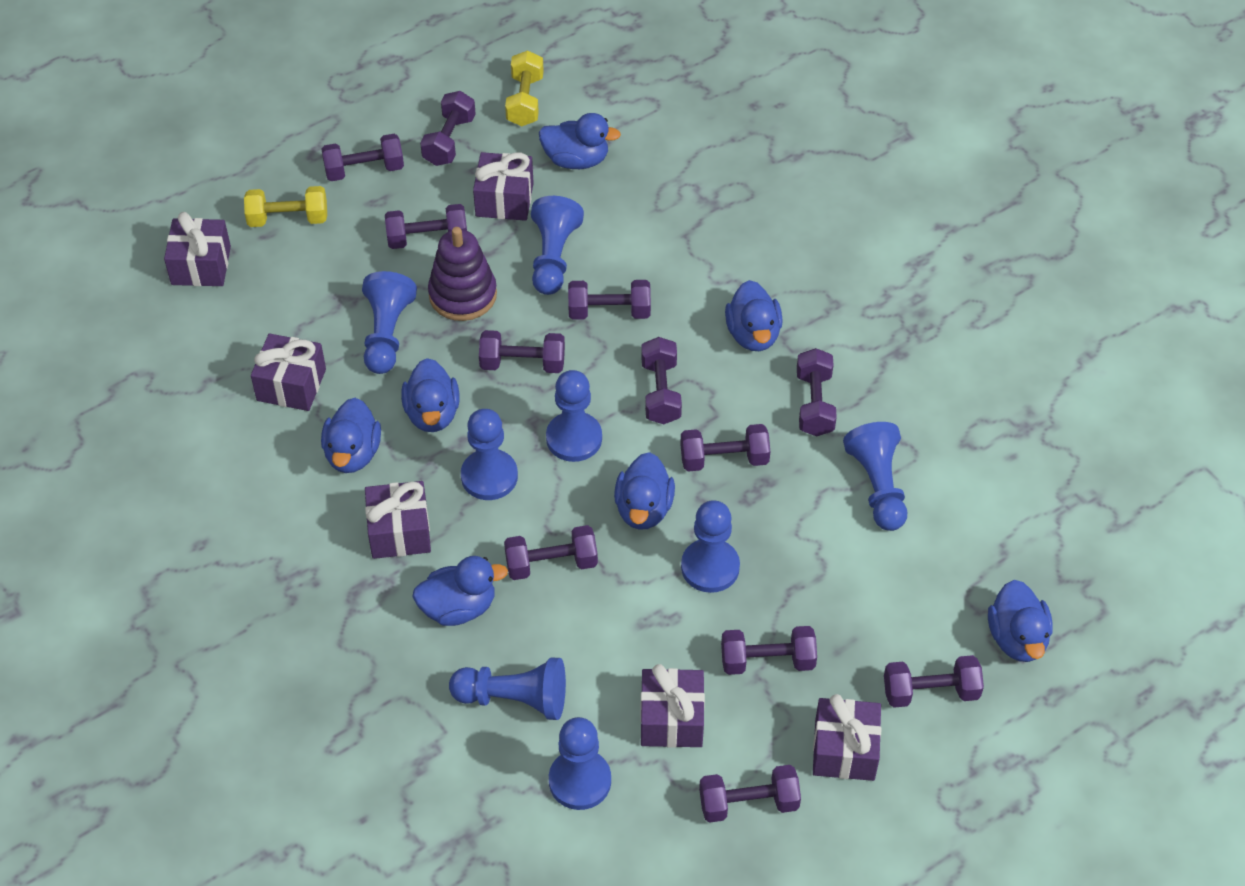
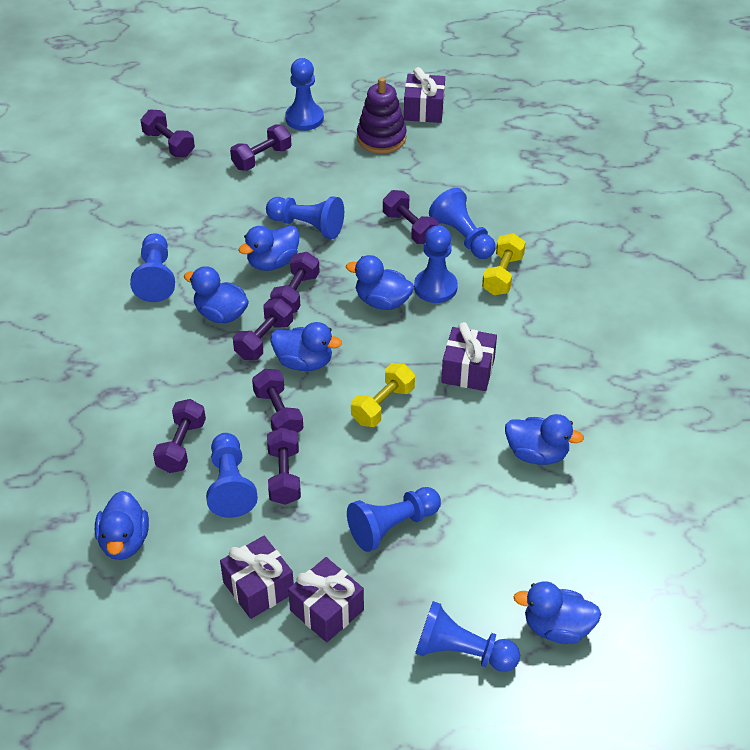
purple dumbbell: [322,134,404,181] [385,204,467,249] [420,91,476,166] [479,330,565,373] [504,525,598,580] [568,280,651,320] [641,337,682,424] [680,424,770,472] [699,765,801,823] [721,626,817,675] [797,348,837,436] [884,655,984,708] = 12 -> [141,109,195,157] [153,399,206,473] [230,125,292,171] [233,299,293,360] [252,369,303,433] [267,427,301,505] [270,252,320,313] [383,190,439,244] = 8
purple gift: [164,212,231,286] [251,333,326,411] [365,481,431,559] [473,152,534,221] [640,664,705,748] [813,694,881,781] = 6 -> [220,536,294,619] [288,557,364,642] [404,67,445,123] [441,322,497,391] = 4

